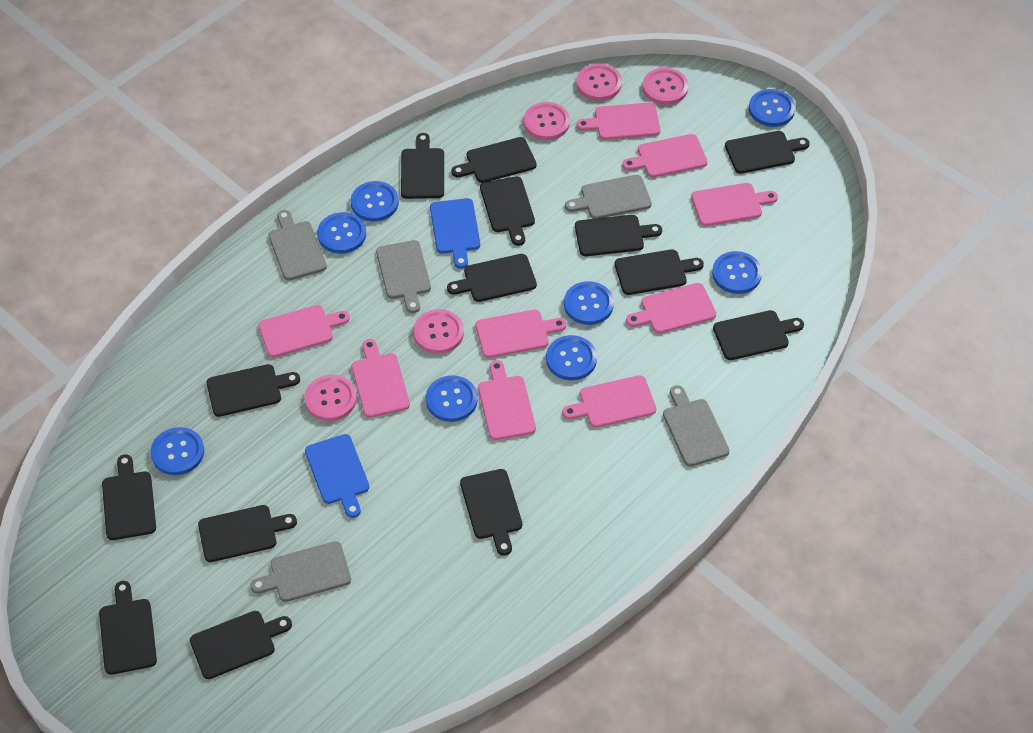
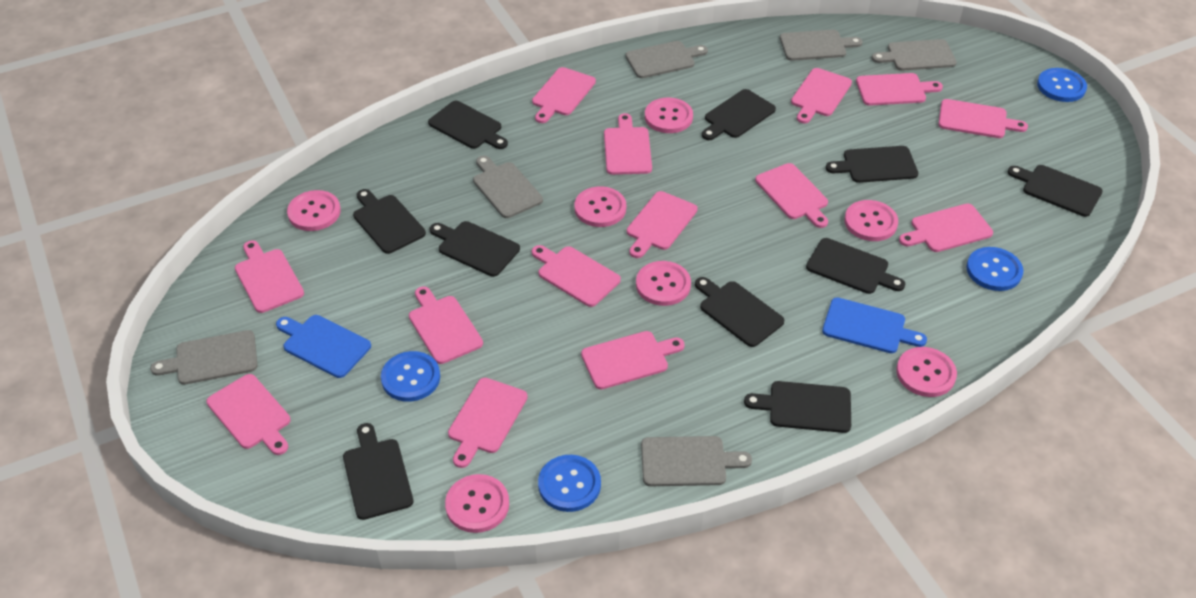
black cutting board: [99,581,157,675] [102,454,156,540] [190,611,292,679] [198,505,297,562] [207,364,300,417] [401,133,444,199] [447,254,537,302] [451,137,537,183] [460,469,522,556] [480,176,535,246] [575,215,662,256] [615,249,704,295] [713,310,804,360] [725,131,810,174] = 14 -> [343,423,413,520] [353,189,426,254] [428,101,508,149] [429,221,520,277] [695,277,784,347] [702,89,776,140] [744,381,851,433] [806,238,905,294] [826,146,918,183] [1008,165,1103,217] = 10
blue button: [150,427,204,475] [317,212,366,254] [351,181,399,222] [426,375,478,422] [546,335,597,380] [564,281,614,325] [712,251,762,294] [749,89,795,127] = 8 -> [381,351,440,402] [538,455,601,512] [966,247,1023,291] [1037,68,1087,102] = 4
grey cutting board: [250,541,351,602] [268,210,327,281] [376,240,431,313] [565,175,652,219] [663,385,730,466] = 5 -> [150,330,257,385] [473,155,543,218] [625,41,708,78] [641,436,752,486] [780,30,862,61] [872,39,957,71] = 6
pink button: [304,375,357,421] [413,309,464,354] [524,102,570,140] [576,64,622,101] [643,68,688,105] = 5 -> [287,190,341,231] [445,474,509,533] [574,186,626,227] [636,261,691,306] [645,98,693,133] [844,200,898,241] [896,347,957,397] = 7
pink cutting board: [258,305,350,357] [352,339,410,418] [475,310,567,358] [478,360,536,440] [562,375,656,428] [576,103,660,140] [622,134,708,177] [626,283,716,333] [691,183,778,226] = 9 -> [206,374,291,455] [235,240,304,313] [409,286,483,364] [448,378,528,468] [532,67,596,123] [532,245,621,307] [581,331,685,389] [604,113,652,175] [627,191,698,258] [755,163,828,228] [791,68,852,124] [856,73,943,106] [899,204,993,252] [938,99,1028,138] = 14

